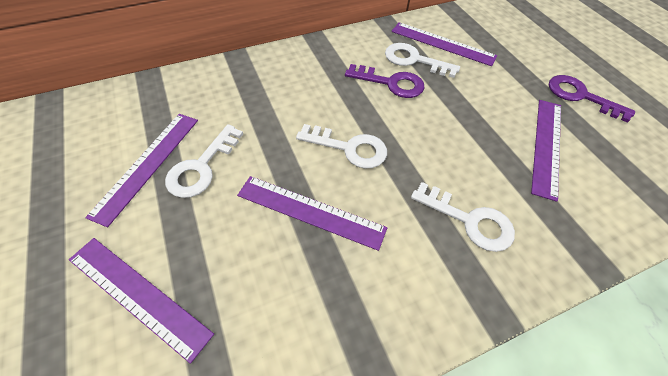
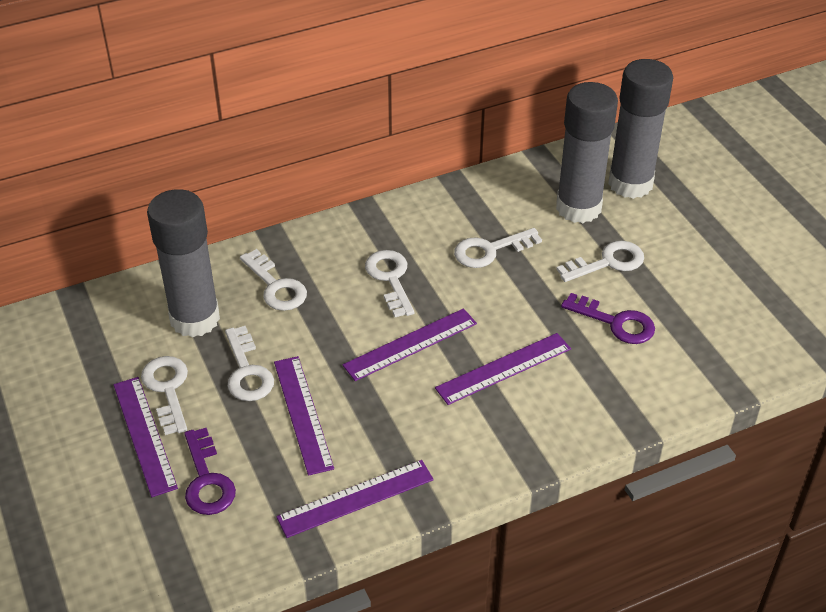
grey glue stick: none = 0 -> [147,189,220,337] [556,82,618,223] [608,59,673,199] = 3
white key: [165,124,243,198] [296,124,387,168] [385,43,460,78] [411,182,515,252] = 4 -> [141,356,188,435] [225,326,274,401] [240,249,307,311] [365,250,415,317] [454,228,542,268] [556,241,644,282] = 6

